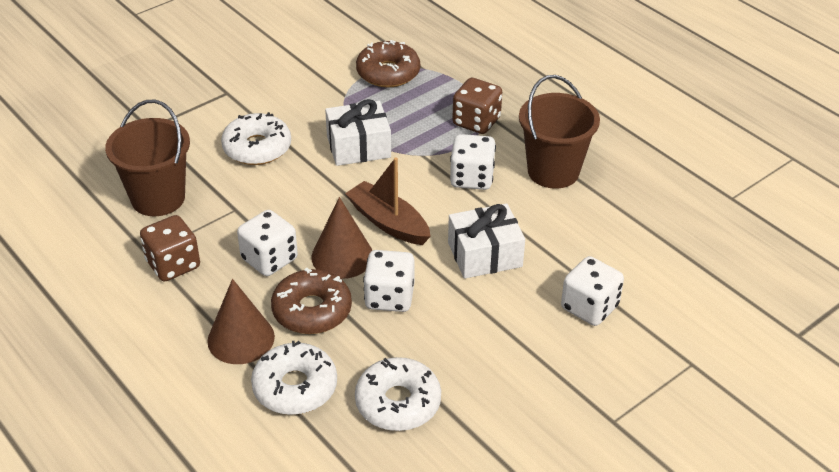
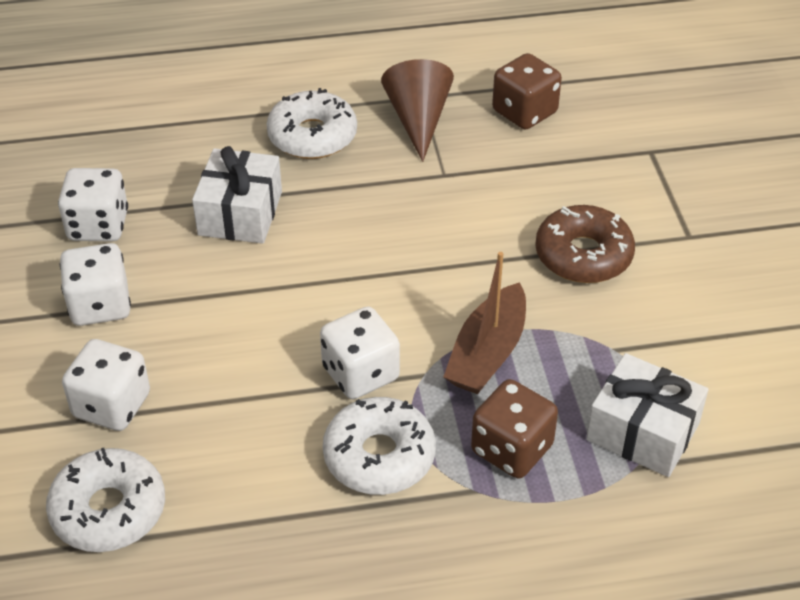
brown bucket: [105,100,190,216] [519,75,600,189] = 2 -> none = 0
brown cone: [207,279,275,364] [311,197,372,279] = 2 -> [381,59,454,162] = 1
brown donut: [271,268,352,334] [356,40,420,87] = 2 -> [535,205,635,283] = 1

